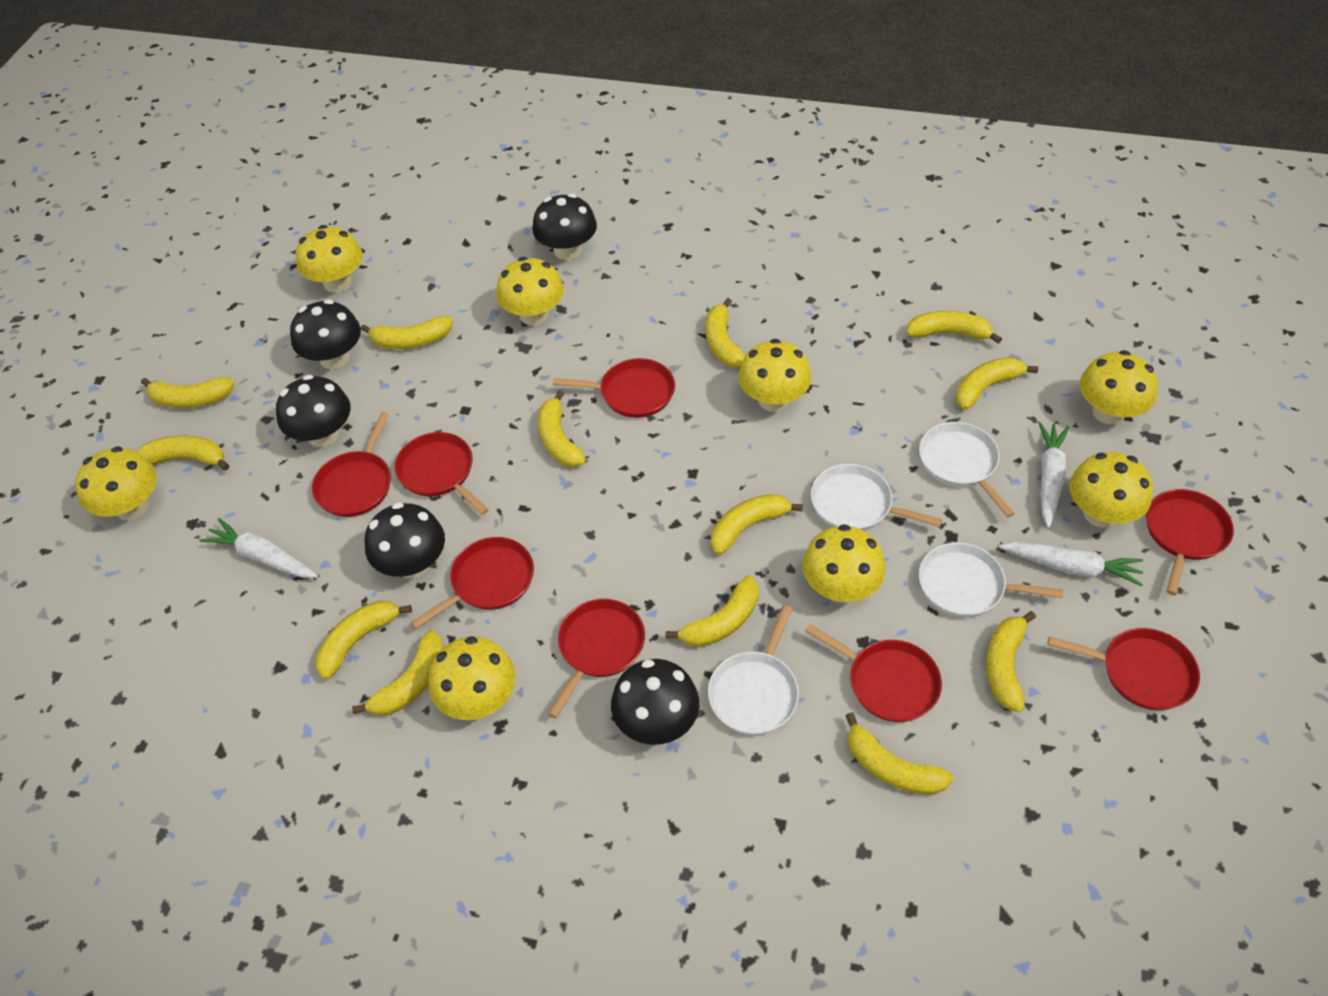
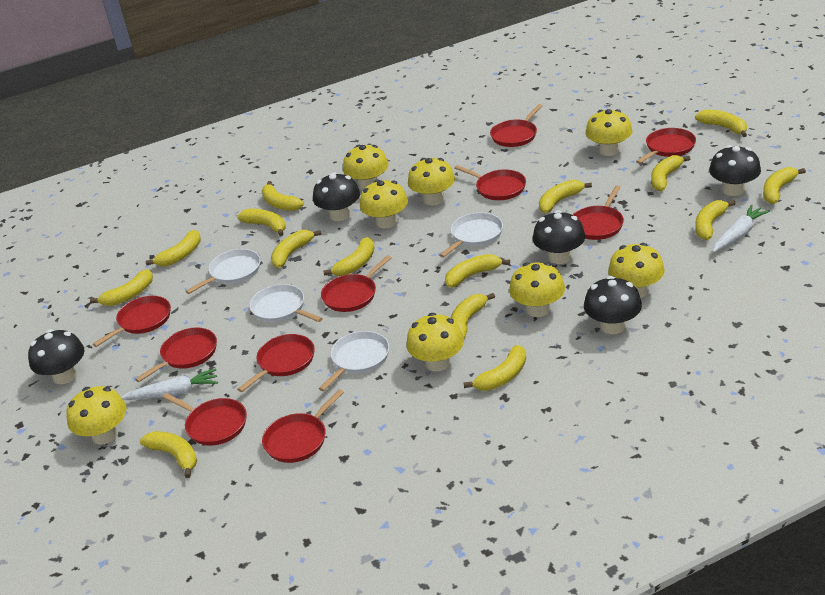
red pan: [312,412,391,517] [395,432,489,515] [411,537,534,629] [548,599,645,718] [553,358,675,418] [805,624,942,722] [1048,628,1200,710] [1146,489,1234,595] = 8 -> [93,296,171,347] [135,328,217,382] [162,393,247,446] [237,334,315,392] [262,389,344,463] [321,255,391,312] [454,165,526,200] [490,104,543,147] [573,186,624,240] [636,128,696,164] = 10
white carrot: [199,518,318,578] [999,542,1143,587] [1038,422,1069,528] = 3 -> [121,368,218,400] [713,204,770,253] = 2
yellow banana: [137,435,229,471] [141,378,234,408] [315,601,412,680] [352,630,443,716] [361,316,452,349] [538,390,586,467] [666,575,759,647] [706,298,745,368] [711,494,803,555] [846,712,954,795] [906,311,1002,344] [955,357,1038,410] [986,611,1036,712] = 13 -> [90,269,153,306] [140,431,197,478] [146,230,201,266] [237,209,286,236] [262,181,304,211] [271,230,321,268] [323,237,375,276] [445,254,510,287] [451,293,495,338] [463,345,526,391] [539,180,592,213] [651,155,690,191] [695,109,747,137] [695,200,736,240] [763,167,806,204] = 15

